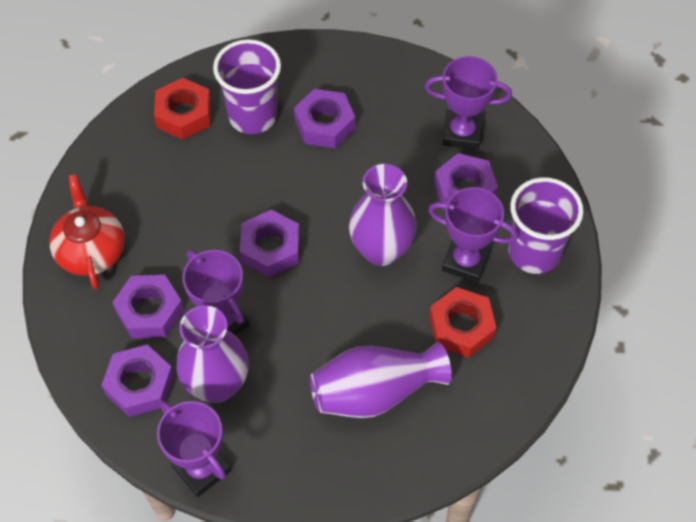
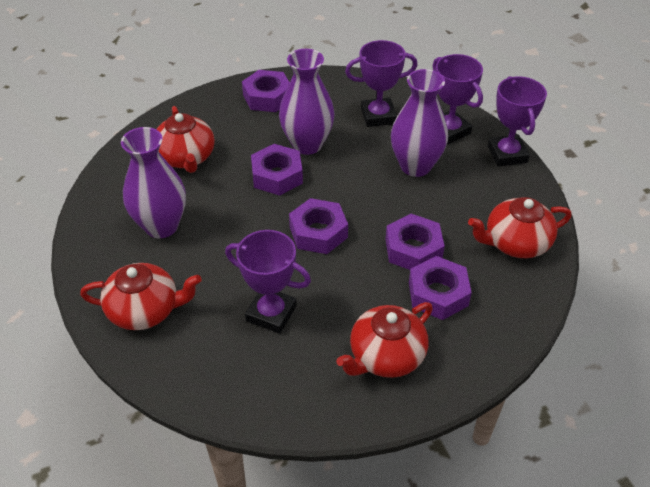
purple cup: [213,39,281,134] [509,177,584,274] = 2 -> none = 0
red nut: [154,78,211,140] [429,287,496,358] = 2 -> none = 0
red teapot: [49,174,125,289] = 1 -> [80,263,202,330] [156,106,215,173] [336,302,433,378] [468,197,571,258] = 4

